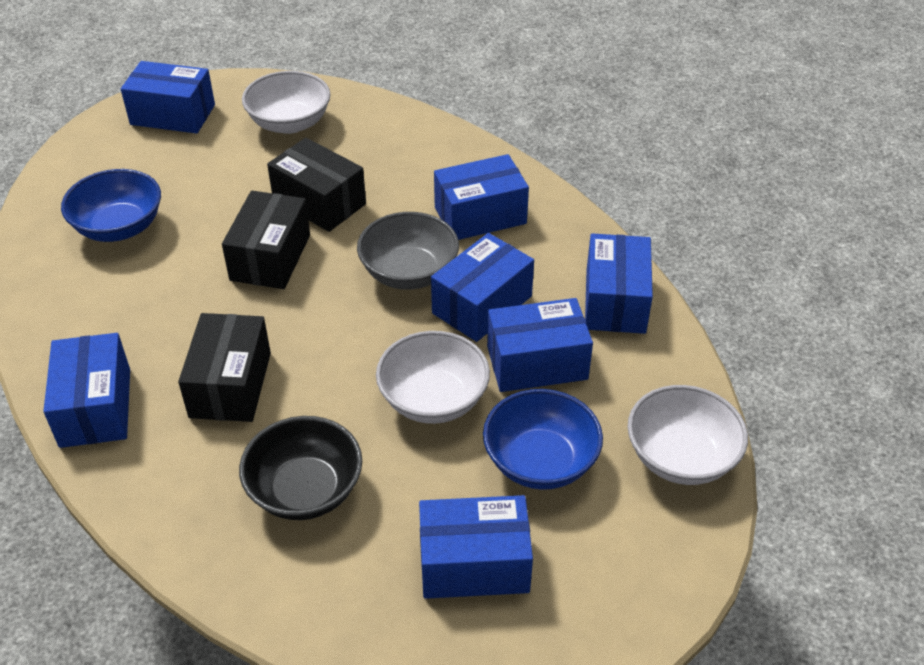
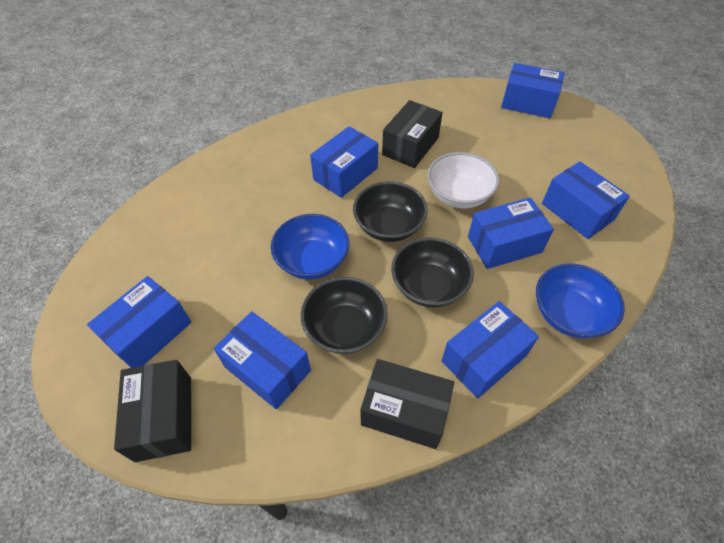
black bowl: [239,416,362,520] = 1 -> [301,277,388,354] [353,181,428,242] [391,237,474,308] = 3
grey bowl: [357,212,459,290] = 1 -> none = 0
white bowl: [242,71,330,134] [376,331,490,424] [627,385,748,485] = 3 -> [427,152,499,208] = 1

